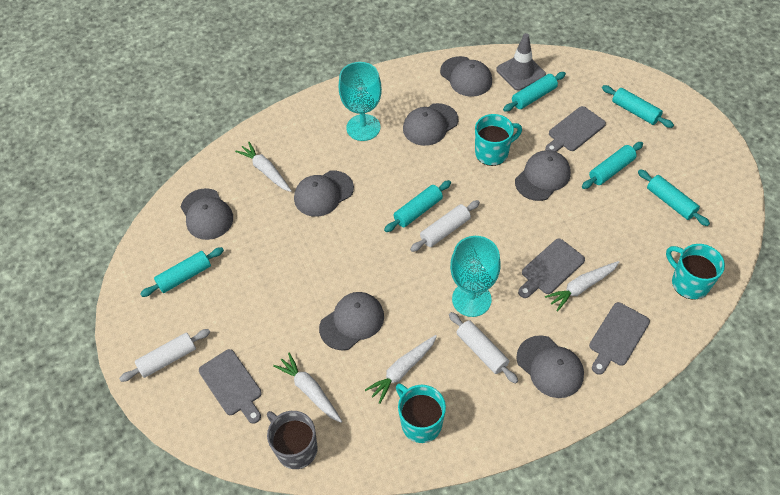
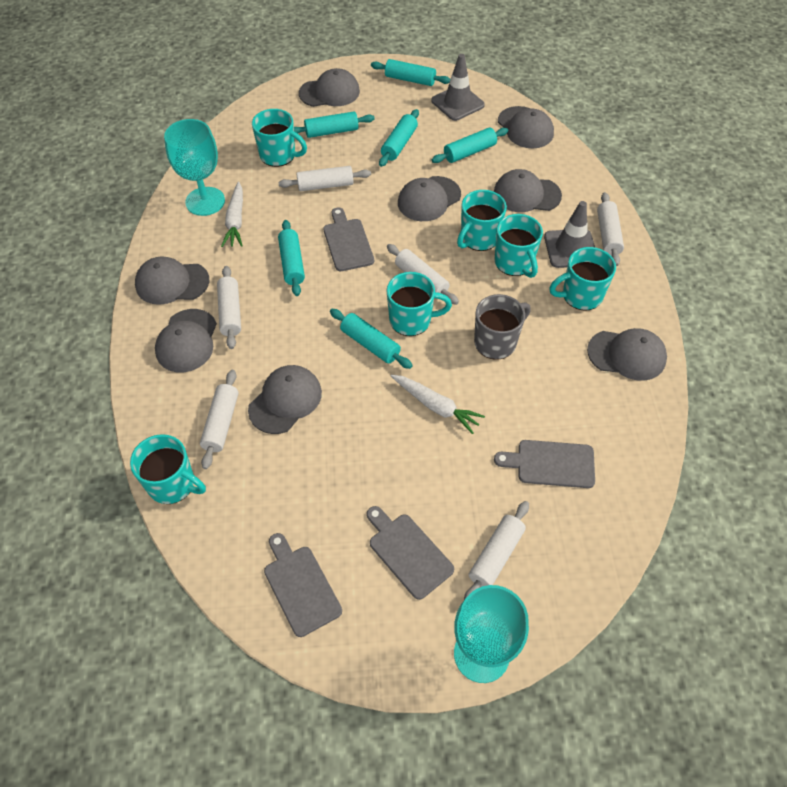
grey cap: [181,188,233,240] [294,171,354,217] [319,292,384,350] [403,103,459,146] [440,56,492,97] [515,150,571,201] [516,335,584,398] = 7 -> [135,256,209,305] [155,309,217,372] [248,365,322,434] [299,68,360,107] [398,176,461,221] [494,169,562,212] [498,106,554,149] [587,328,667,381] = 8
grey traffic cone: [496,33,546,91] = 1 -> [431,54,485,121] [544,201,595,268] = 2
turquoise mug: [396,383,446,443] [475,114,522,166] [666,244,725,300] = 3 -> [130,434,206,504] [252,109,307,167] [387,272,452,336] [457,190,507,251] [494,214,543,278] [549,247,616,311] = 6
white carrot: [235,142,292,192] [273,353,342,423] [365,335,437,404] [545,261,619,312] = 4 -> [221,182,243,247] [391,374,485,434] = 2
white rolling pin: [119,329,210,382] [410,200,480,252] [449,312,518,384] = 3 -> [200,370,239,469] [217,266,241,349] [278,166,371,191] [387,244,459,305] [464,501,529,600] [597,192,624,266] = 6

